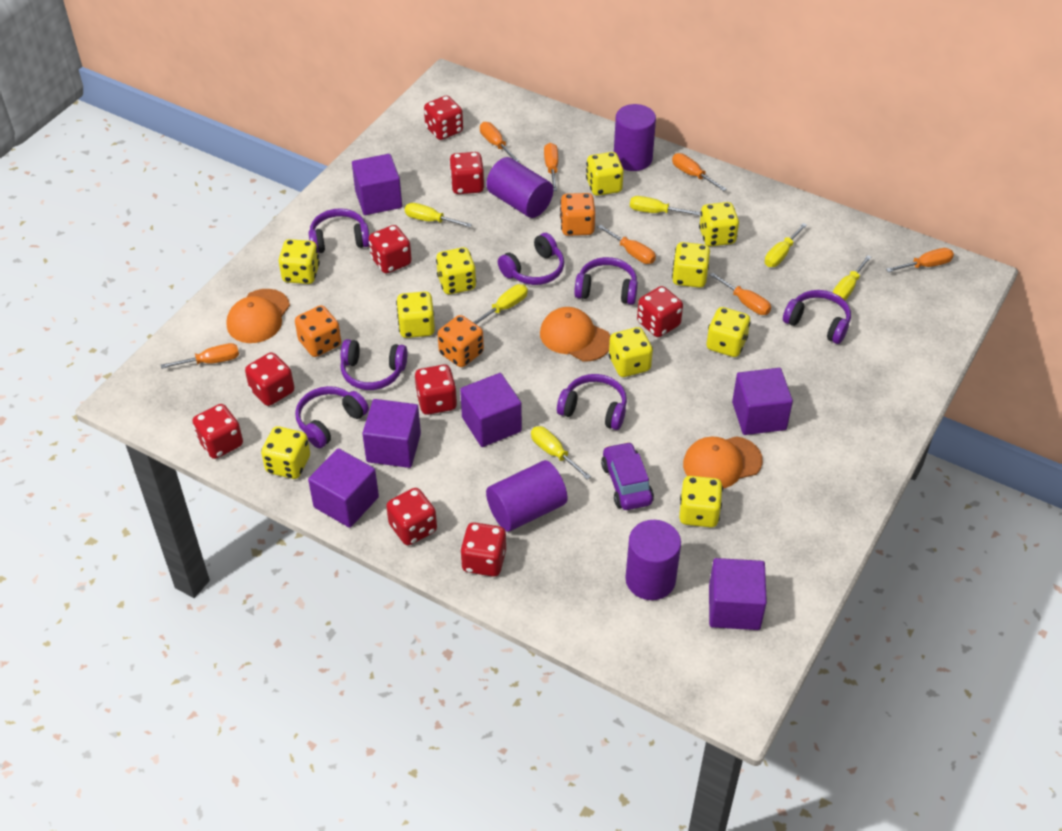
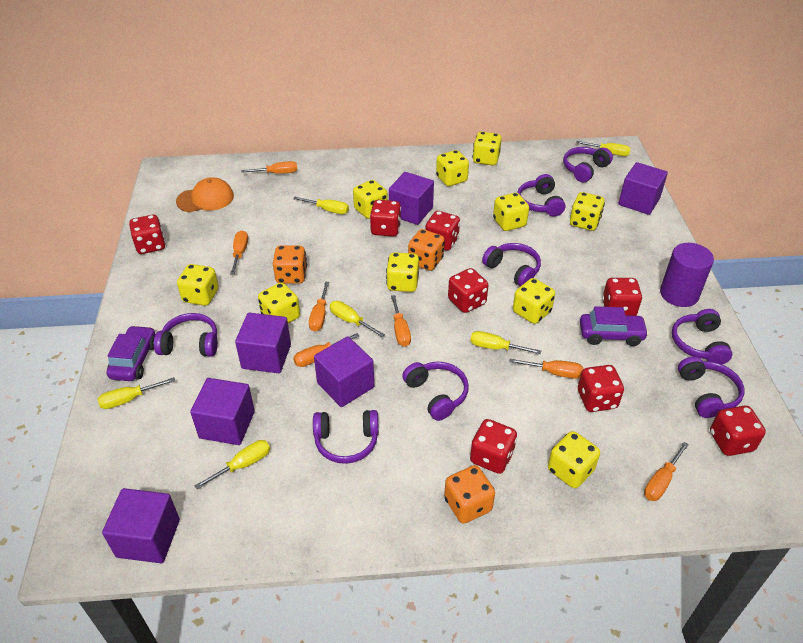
orange cap: [227,289,290,343] [540,307,610,361] [683,436,763,489] = 3 -> [176,177,234,212] = 1
purple car: [601,442,654,510] = 1 -> [106,325,155,381] [580,306,649,346] = 2
purple cylinder: [486,157,553,218] [486,460,568,531] [614,104,656,171] [625,520,681,600] = 4 -> [660,243,714,307] = 1
purple headphones: [295,386,369,448] [309,208,369,253] [340,339,407,390] [498,233,564,285] [557,374,627,430] [574,257,638,305] [783,290,851,344] = 7 -> [154,313,218,357] [313,410,379,464] [402,362,469,421] [482,243,541,286] [517,174,565,217] [563,147,613,182] [672,309,732,364] [678,356,744,418] = 8
red dice: [192,404,243,459] [245,352,294,406] [369,225,412,273] [386,488,437,545] [415,365,457,415] [424,96,463,140] [449,152,484,194] [460,522,506,577] [637,286,683,337] = 9 -> [129,215,166,254] [370,200,401,237] [425,211,460,251] [448,268,488,313] [470,419,517,474] [578,365,624,412] [602,278,642,316] [710,406,766,456] = 8

